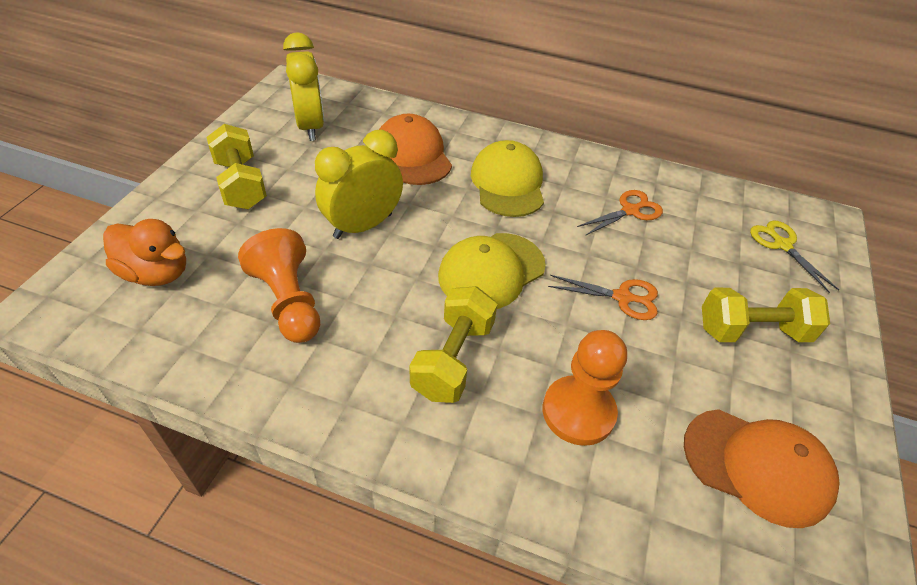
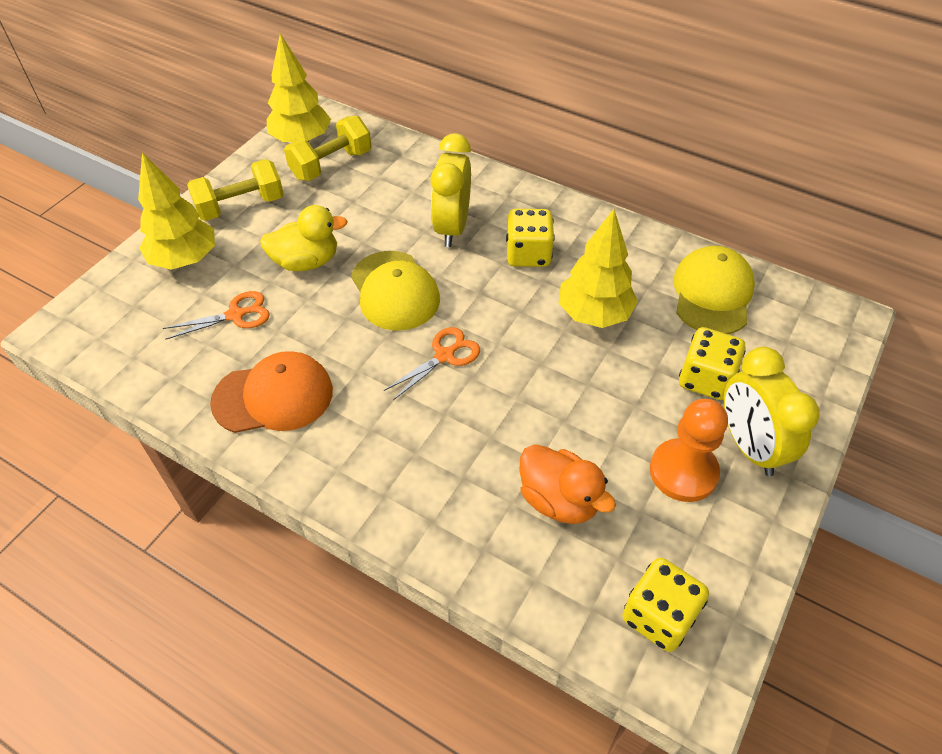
orange cap: [379,114,452,185] [684,409,840,528] = 2 -> [210,351,333,433] = 1
orange pawn: [238,228,320,343] [543,330,627,446] = 2 -> [650,399,728,502] = 1
yellow dice: none = 0 -> [506,209,555,267] [622,558,709,652] [679,327,745,400] = 3
yellow duck: none = 0 -> [260,205,348,271] = 1
yellow dumbbell: [206,124,267,209] [410,286,497,403] [702,288,830,342] = 3 -> [187,159,284,221] [284,116,372,181] = 2
yellow scissors: [750,221,839,293] = 1 -> none = 0
yellow tree: none = 0 -> [138,152,215,270] [267,34,331,142] [559,209,638,328] = 3

